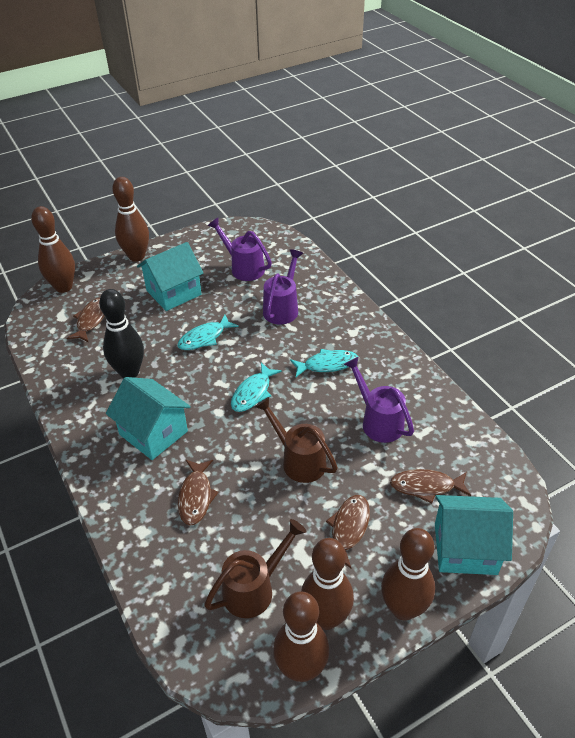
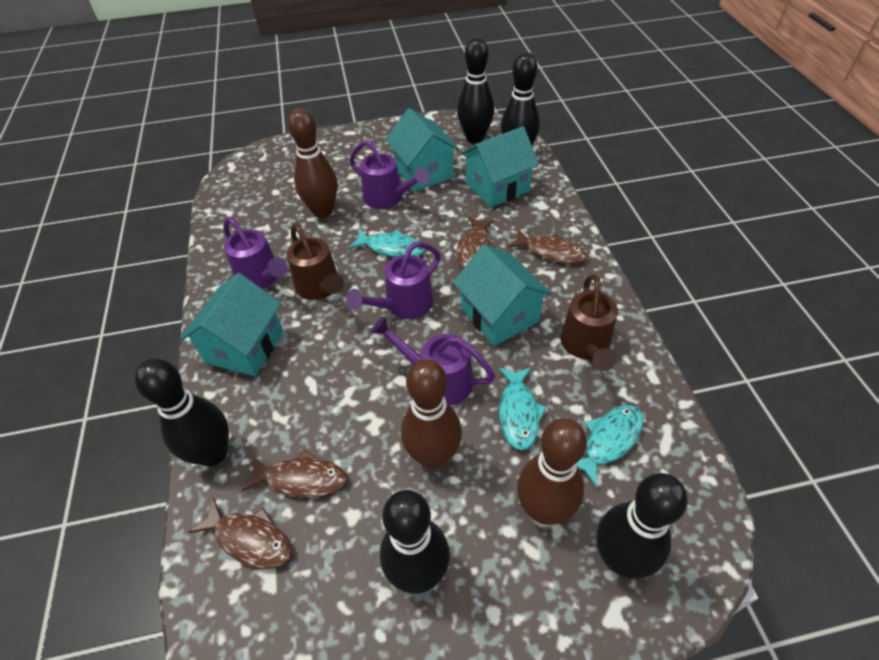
black bowling pin: [99,289,144,378] = 1 -> [135,359,229,467] [380,490,450,594] [457,37,494,143] [501,52,540,145] [597,473,688,579] = 5
brown bowling pin: [31,206,75,293] [112,177,149,262] [273,591,330,682] [301,538,354,630] [381,528,435,621] = 5 -> [288,108,337,218] [401,359,462,469] [517,418,587,525] = 3
purple watering can: [208,218,272,281] [263,249,303,324] [344,357,414,443] = 3 -> [223,217,288,289] [347,242,441,319] [350,140,429,209] [371,316,495,405] = 4
turquoise house: [106,377,191,460] [137,242,204,311] [435,495,513,575] = 3 -> [180,273,283,376] [385,108,460,191] [453,244,552,346] [460,126,539,208] = 4

